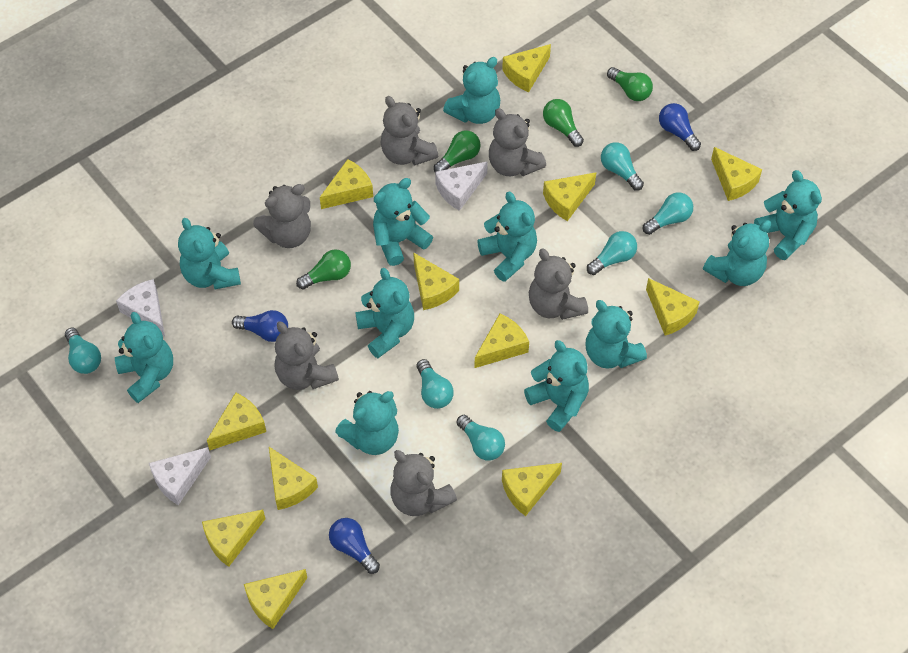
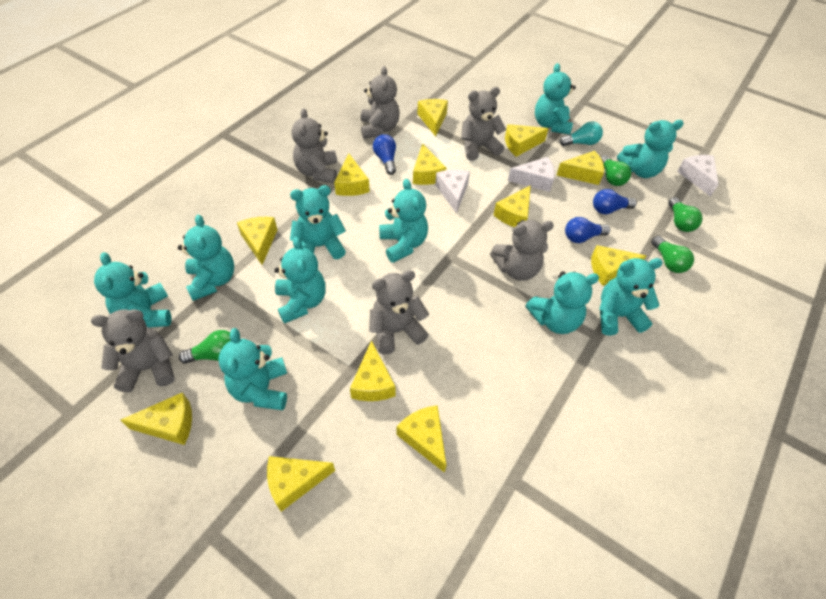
turquoise light bulb: [65,328,101,374] [417,359,454,409] [456,415,505,460] [587,231,637,275] [601,142,644,191] [643,193,693,235] = 6 -> [560,121,603,146] = 1
turquoise teddy bear: [115,312,173,403] [178,218,241,289] [335,391,399,455] [355,268,414,358] [373,178,433,266] [443,57,500,124] [477,192,537,282] [524,340,589,432] [585,300,647,369] [703,220,771,286] [754,170,822,260] = 11 -> [94,252,172,328] [178,214,234,301] [218,328,287,410] [274,237,326,324] [290,185,346,259] [379,179,428,263] [525,271,599,334] [535,63,576,135] [599,258,663,336] [617,120,684,178] = 10

